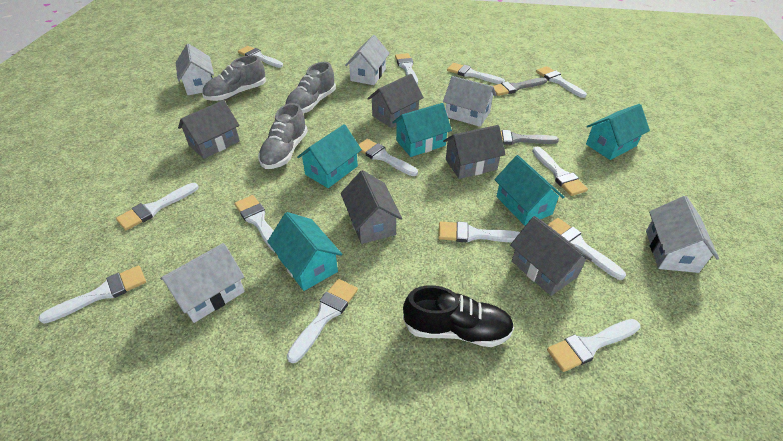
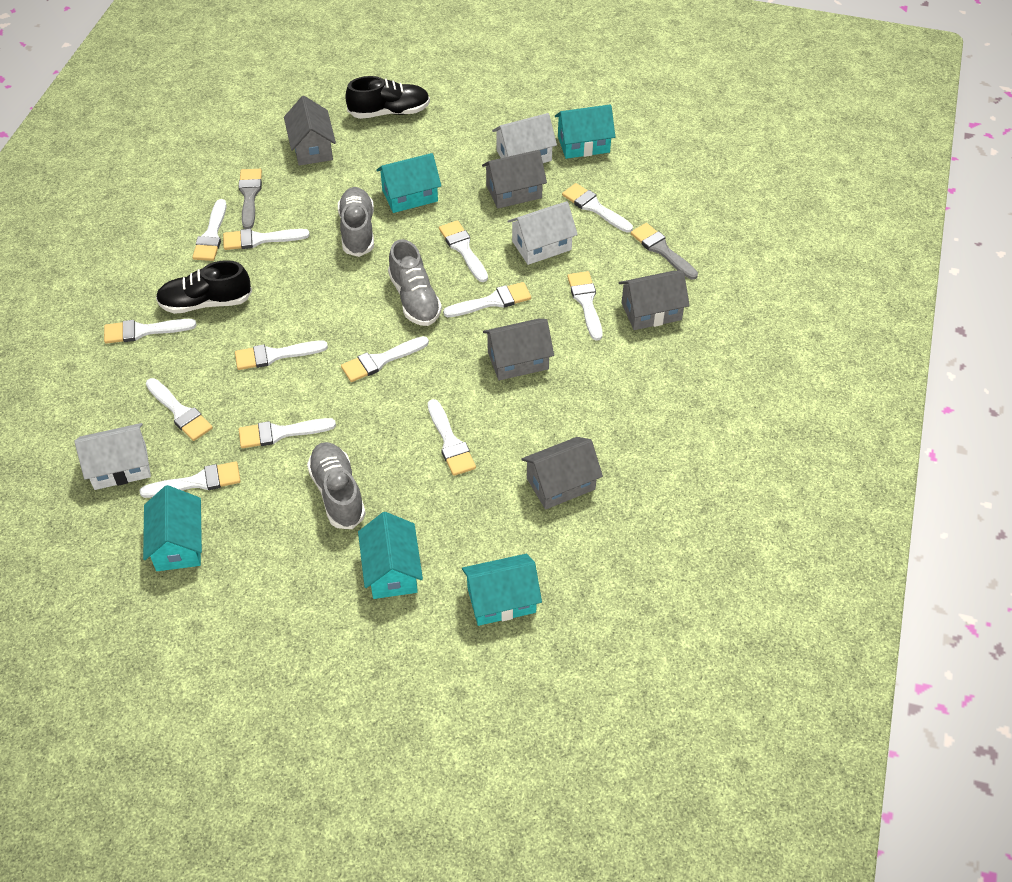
black shoe: [403,285,514,347] = 1 -> [156,260,252,314] [345,76,430,119] = 2
white house: [160,243,245,323] [176,43,214,95] [345,35,390,85] [443,76,496,127] [646,196,719,273] = 5 -> [74,423,151,490] [492,113,557,163] [507,201,578,265] = 3

